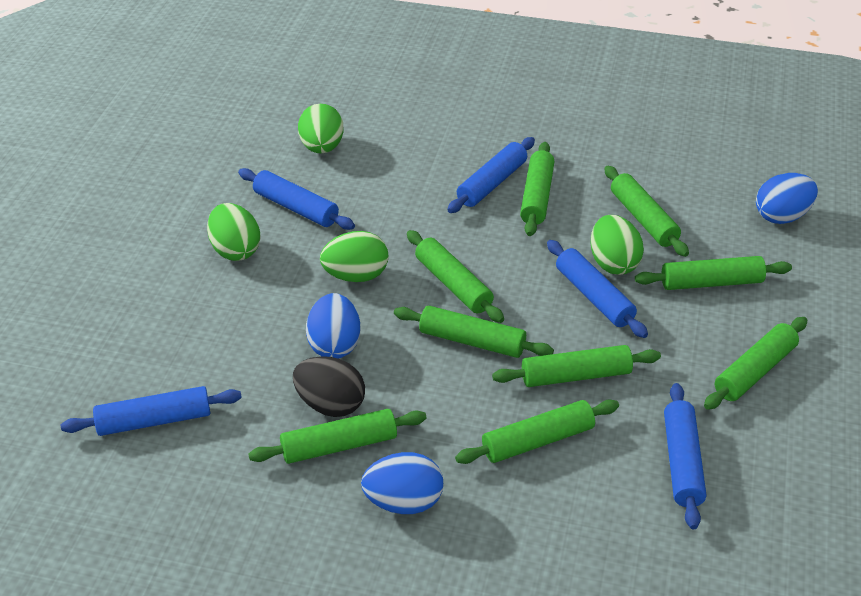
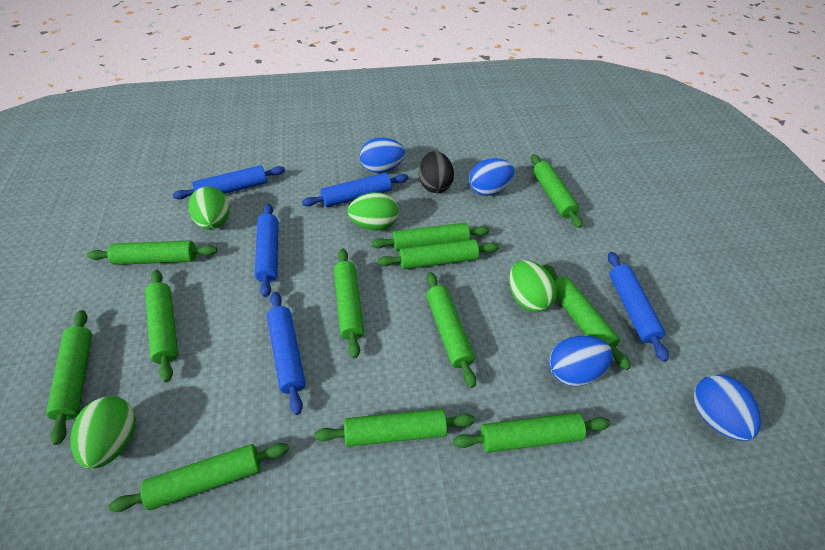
blue egg: [306,293,360,359] [361,452,443,514] [756,173,818,224] = 3 -> [360,138,405,173] [469,158,514,196] [549,336,613,386] [694,375,761,441] = 4
green rolling pin: [248,409,426,464] [394,306,554,358] [407,230,504,323] [455,399,619,464] [492,345,661,387] [520,142,554,236] [604,166,689,257] [635,256,792,290] [704,317,807,410] = 9 -> [46,310,92,445] [87,240,217,265] [109,443,289,512] [145,270,178,382] [314,409,475,447] [334,248,364,358] [371,223,490,251] [378,239,499,269] [426,272,476,388] [453,413,610,453] [531,154,583,228] [543,265,631,370] = 12

